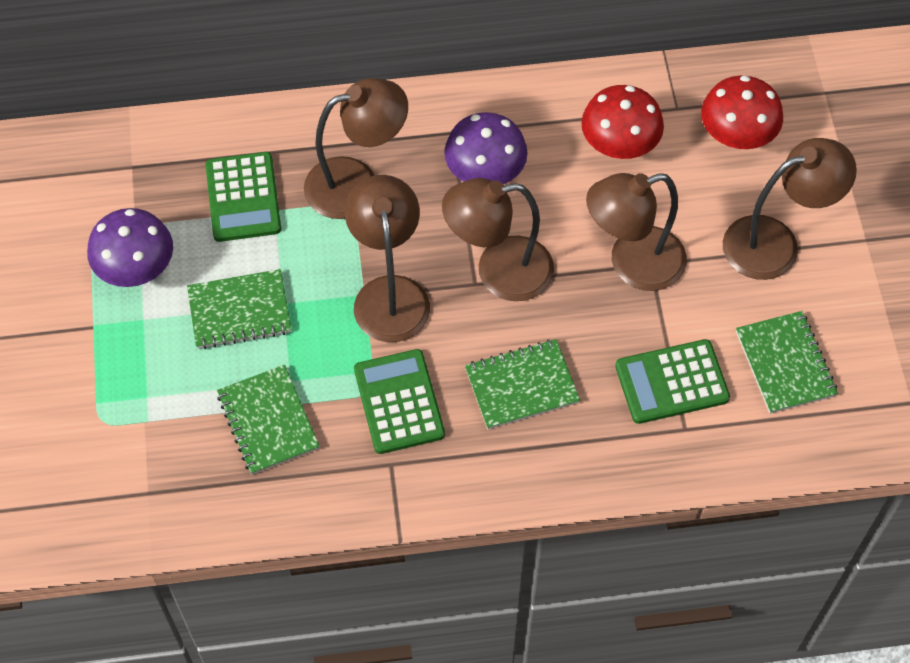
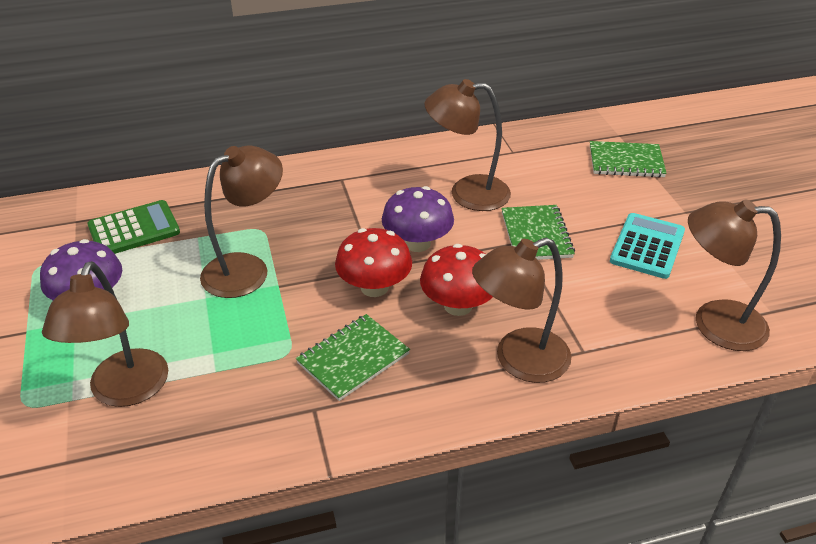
green calculator: [205,152,281,242] [354,349,445,454] [615,339,730,424] = 3 -> [87,200,180,254] = 1
green notebook: [187,269,291,349] [217,365,320,475] [465,339,580,429] [736,311,838,414] = 4 -> [296,314,410,401] [502,205,575,260] [590,141,667,178] = 3
turquoise calculator: none = 0 -> [610,213,685,279] = 1

